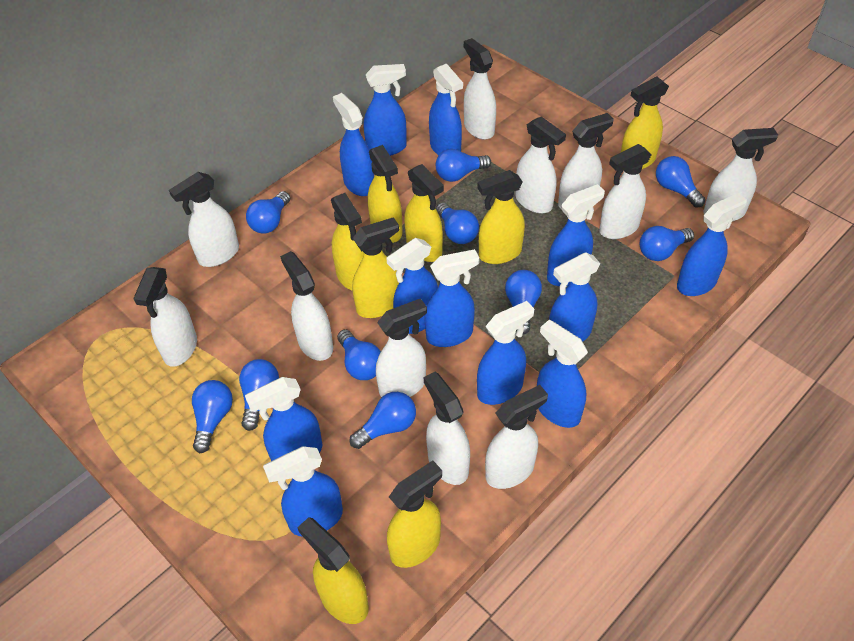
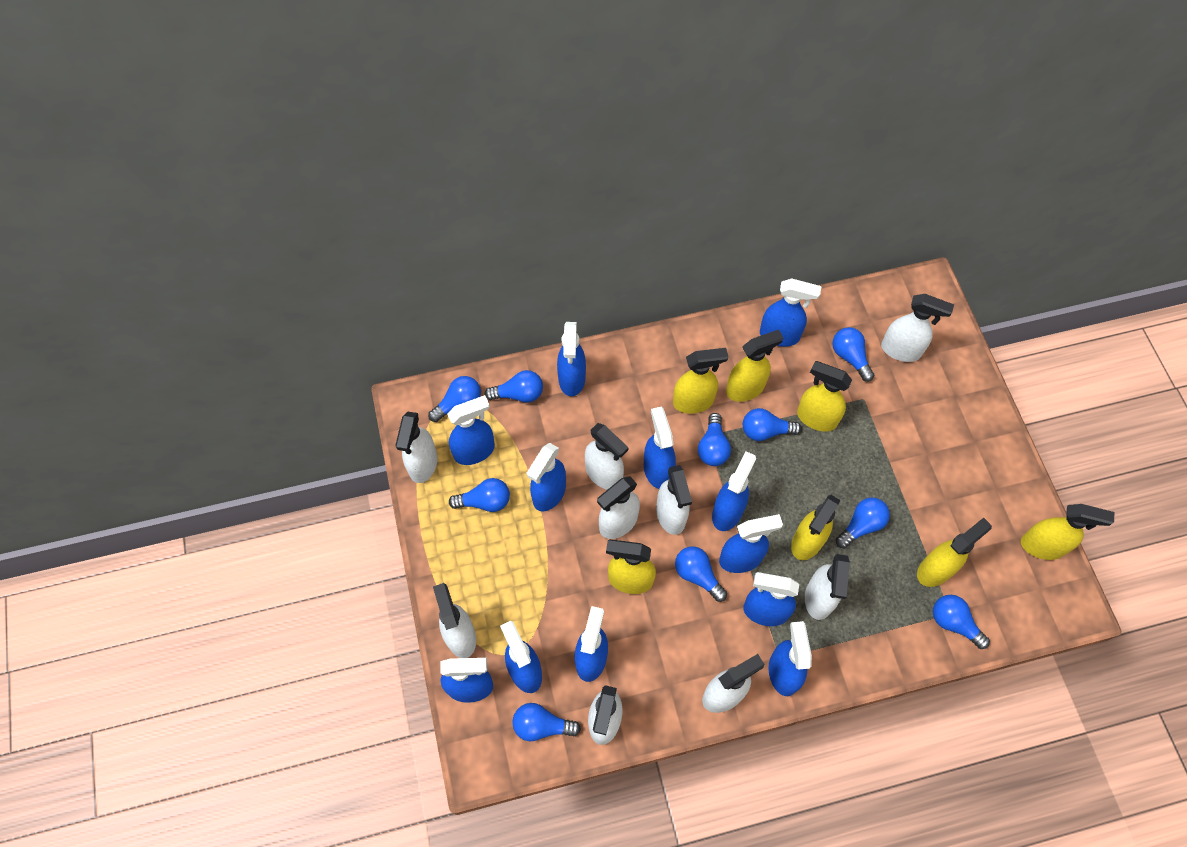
white spray bottle: [133,267,197,367] [169,172,239,267] [280,251,333,361] [376,298,427,397] [424,372,470,485] [464,38,496,140] [485,385,548,489] [515,116,566,213] [558,113,614,209] [599,144,652,239] [703,128,778,221] = 11 -> [395,412,437,483] [433,583,476,658] [585,423,629,490] [588,685,622,745] [597,476,640,539] [656,465,692,535] [702,654,764,713] [805,554,850,620] [881,294,954,362] = 9
yellow spray bottle: [297,517,369,624] [331,193,364,290] [352,217,399,318] [368,145,403,243] [387,460,442,568] [404,164,444,262] [477,170,525,264] [621,77,669,169] = 8 -> [606,539,656,594] [673,348,728,414] [726,329,784,402] [791,495,841,560] [797,361,852,432] [917,518,992,587] [1021,504,1114,560] = 7

